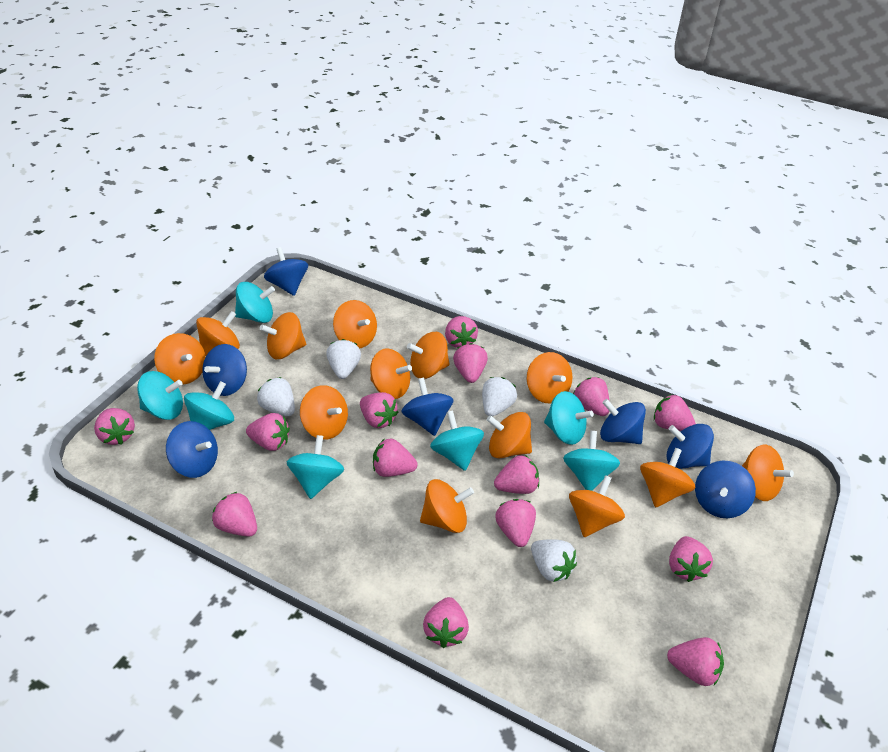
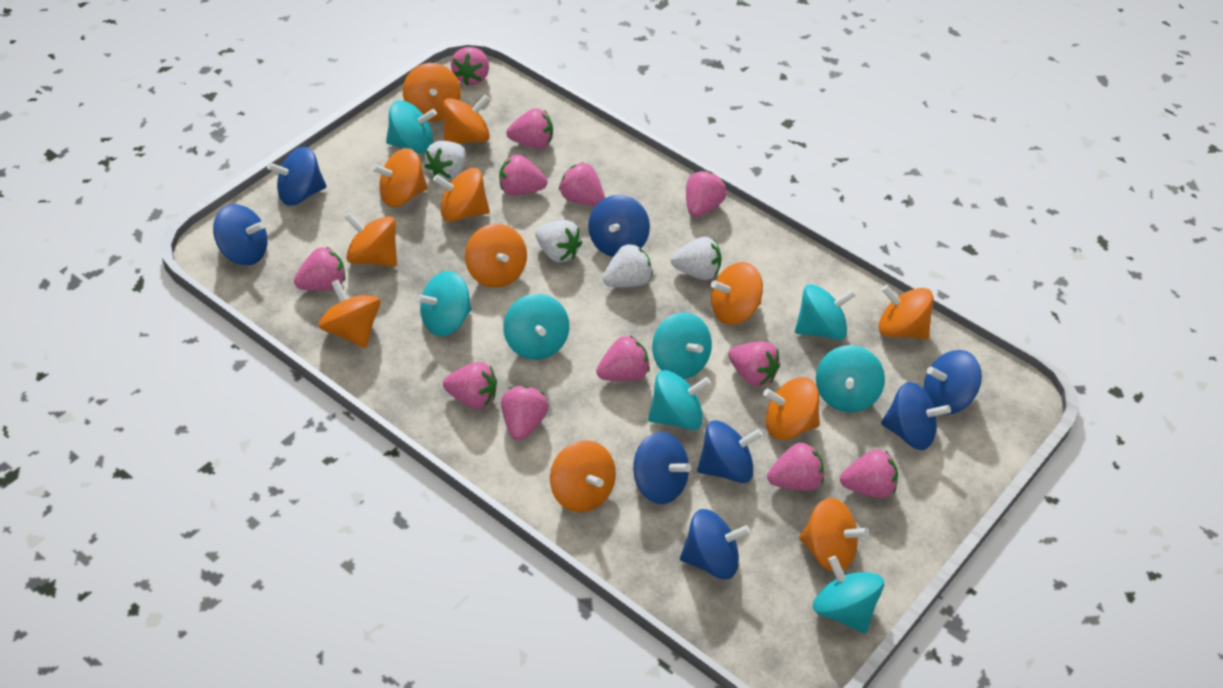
blue spinning top: [166,421,218,478] [202,344,247,396] [264,247,308,296] [401,378,454,436] [600,399,646,444] [666,424,714,469] [695,461,756,518] = 7 -> [213,204,268,265] [267,147,326,206] [588,195,650,257] [633,432,691,504] [680,509,750,579] [697,420,763,483] [881,382,951,450] [924,350,982,414] = 8
orange spinning top: [154,333,206,385] [196,311,240,356] [260,312,306,359] [300,385,348,440] [333,300,377,348] [370,348,412,399] [407,332,450,379] [420,479,474,533] [487,412,532,459] [527,352,573,403] [569,475,625,537] [640,448,696,508] [742,444,794,501] = 13 -> [318,280,381,348] [344,213,397,267] [372,148,428,207] [403,63,461,121] [433,168,490,222] [443,95,490,144] [465,224,527,288] [550,440,616,512] [711,262,763,325] [763,377,820,440] [799,498,869,572] [878,285,934,339] = 12
pink strawberry: [94,408,135,445] [212,492,257,537] [246,413,290,451] [360,392,398,428] [373,439,418,477] [423,597,469,648] [445,316,478,348] [453,343,488,383] [494,455,539,494] [495,499,536,547] [573,377,609,416] [654,394,696,431] [667,637,724,686] [669,536,713,582] = 14 -> [294,247,345,291] [443,362,497,409] [451,47,489,85] [499,155,547,196] [501,386,549,441] [506,108,553,149] [559,162,605,206] [596,336,650,381] [686,171,727,217] [729,341,780,387] [767,442,824,491] [840,449,898,498] = 12
turquoise spinning top: [137,371,183,420] [184,381,234,430] [235,282,275,323] [287,435,344,499] [430,410,484,471] [544,391,594,445] [563,431,620,491] = 7 -> [386,100,437,154] [416,271,472,336] [503,294,569,360] [648,370,711,430] [652,312,712,379] [795,284,856,340] [813,556,884,634] [816,345,885,413] = 8

